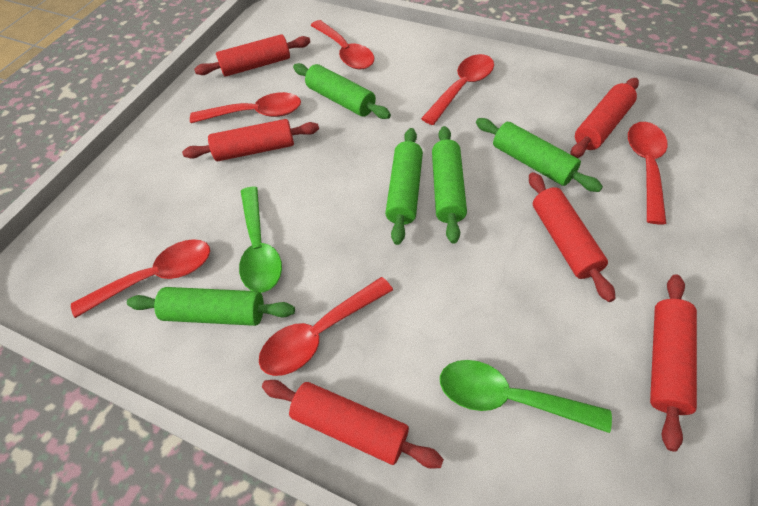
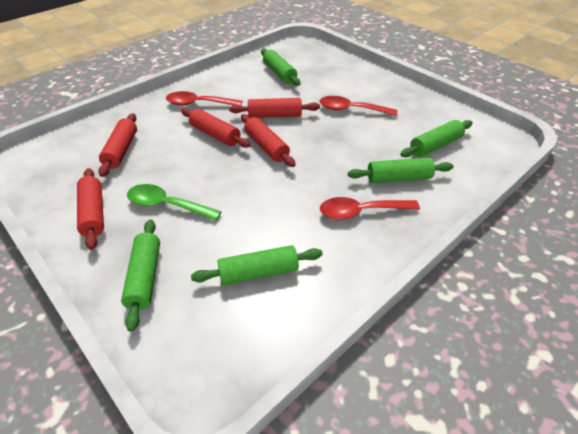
green spoon: [239,187,282,292] [440,360,612,433] = 2 -> [127,184,222,221] = 1
red rolling pin: [182,119,319,161] [194,34,310,77] [262,380,444,469] [529,172,615,302] [570,78,639,158] [650,274,697,452] = 6 -> [77,168,104,250] [99,113,137,177] [181,108,250,148] [229,98,320,118] [241,114,295,167] = 5
red spoon: [71,239,210,318] [190,92,301,123] [259,277,393,376] [310,20,374,69] [421,54,494,125] [628,122,667,224] = 6 -> [166,91,242,106] [320,96,397,116] [320,197,420,220] = 3

